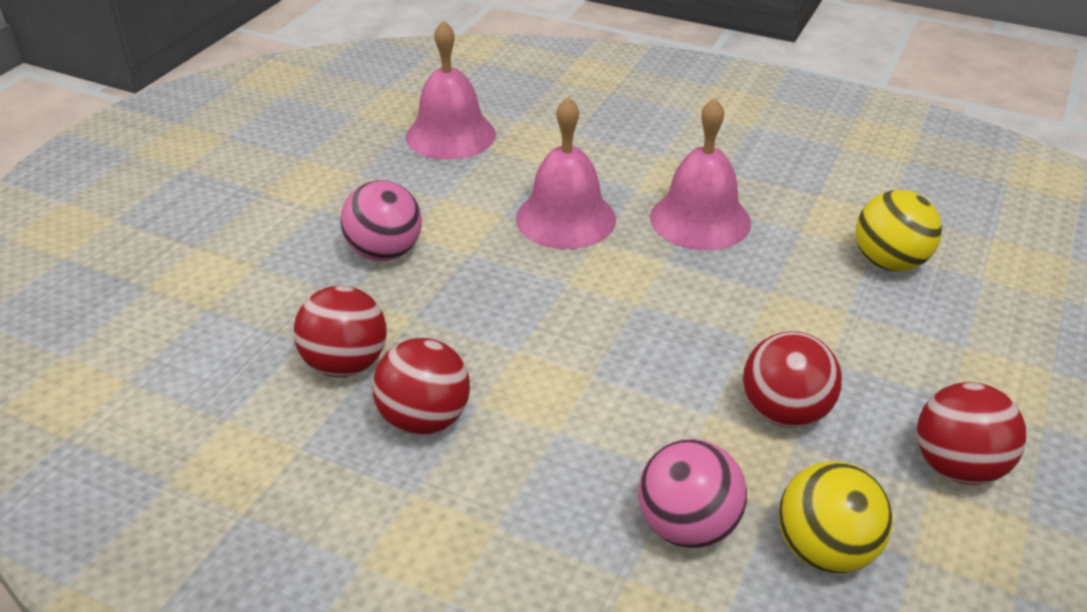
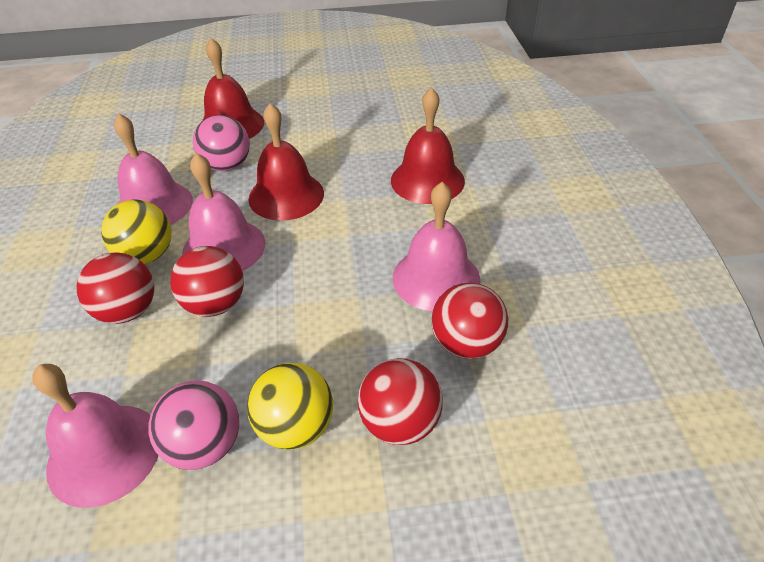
pink bell: [406,20,496,160] [516,97,616,249] [650,98,751,250] = 3 -> [32,364,159,508] [114,113,193,225] [182,153,265,271] [393,182,481,311] = 4
red bell: none = 0 -> [202,38,264,139] [248,103,324,221] [391,87,465,204] = 3

